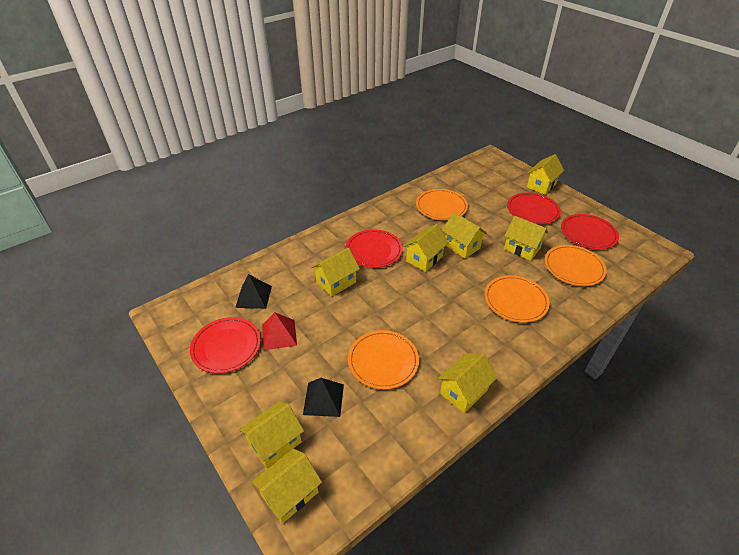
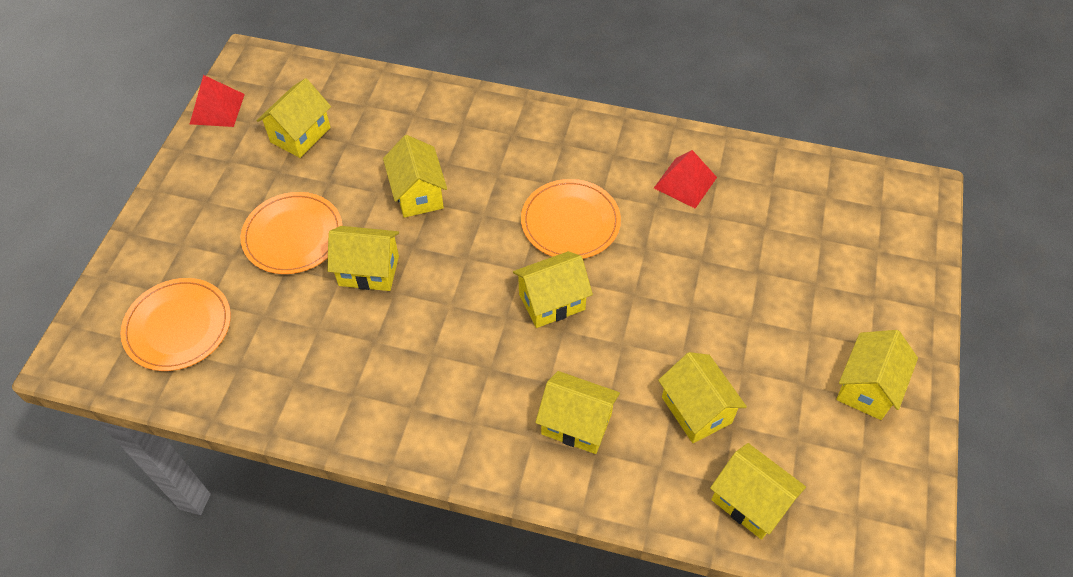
black pyramid: [235,274,272,309] [303,378,344,417] = 2 -> none = 0
orange plate: [348,330,419,390] [416,189,468,220] [484,275,550,323] [545,245,607,286] = 4 -> [121,278,231,371] [241,192,343,274] [521,179,621,259] = 3
red plate: [190,317,261,373] [345,229,403,268] [507,192,561,225] [561,214,619,250] = 4 -> none = 0
red pyramid: [262,312,297,350] = 1 -> [190,75,245,127] [654,150,717,208] = 2

